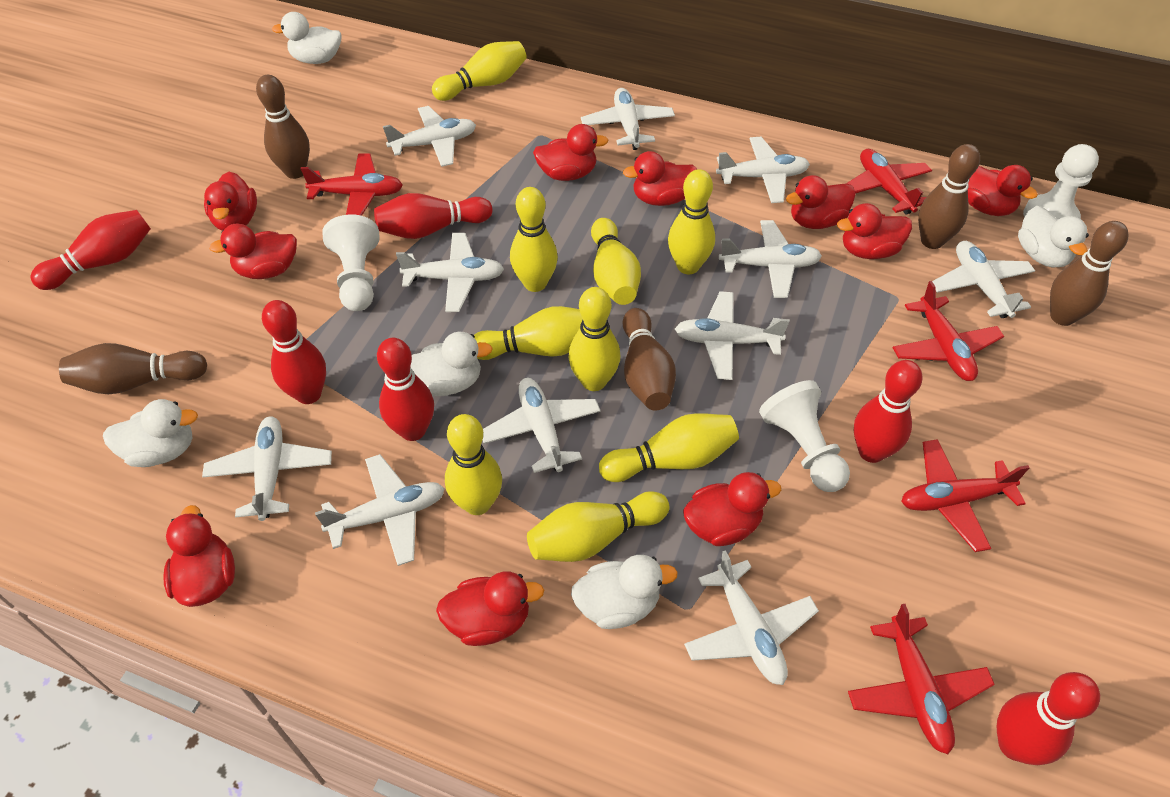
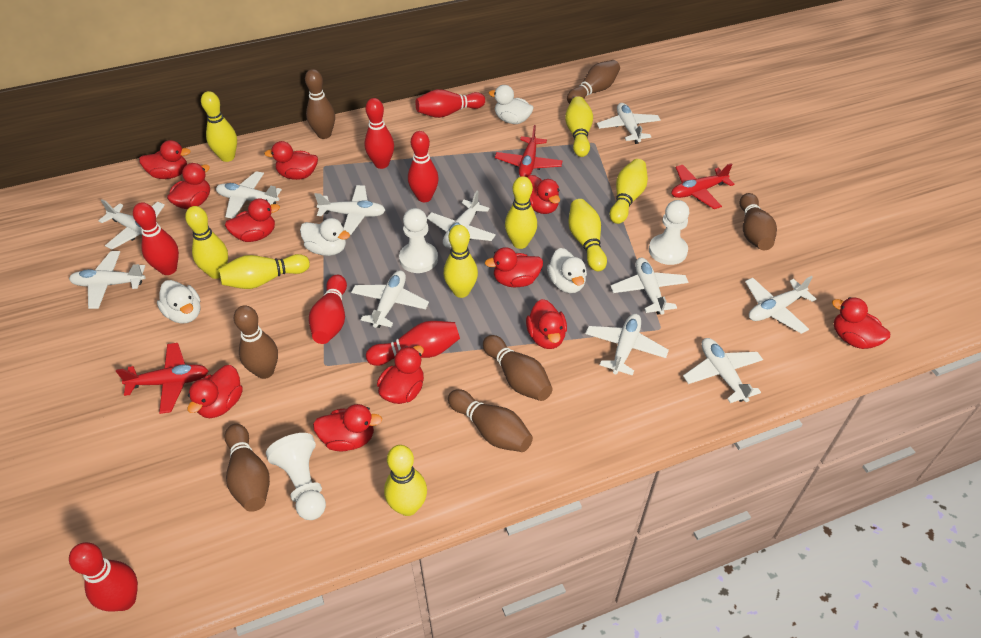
brown bowling pin: [59,343,207,394] [256,75,310,179] [623,308,676,411] [918,144,980,249] [1050,221,1129,326] = 5 -> [225,424,270,512] [234,305,278,379] [305,69,335,139] [448,389,533,452] [483,335,553,401] [567,60,620,104] [740,193,777,250] = 7
red bowling pin: [30,210,151,290] [262,300,326,404] [374,193,492,239] [377,338,434,441] [854,360,923,463] [997,672,1100,765] = 6 -> [69,542,138,611] [133,202,179,275] [309,275,347,344] [364,98,394,169] [366,321,460,366] [408,131,439,202] [415,89,485,118] = 7
red duck: [163,505,235,607] [204,172,257,230] [209,224,297,279] [436,571,544,646] [533,124,608,181] [623,151,697,206] [683,472,781,546] [786,175,855,229] [837,203,912,259] [968,165,1038,216] = 10 -> [139,140,191,179] [167,163,210,209] [187,365,243,418] [225,198,280,242] [264,141,318,180] [313,404,382,451] [377,345,424,404] [485,247,543,287] [526,299,567,349] [527,175,560,214] [832,297,890,349] = 11
red plane: [301,153,403,216] [847,149,932,214] [848,604,995,754] [892,281,1004,381] [901,439,1030,552] = 5 -> [116,343,208,414] [495,125,563,177] [672,163,734,209] = 3
white duck: [103,399,198,467] [272,12,342,64] [410,332,493,396] [571,555,678,629] [1018,206,1089,268] = 5 -> [157,280,201,323] [300,218,350,256] [489,85,534,124] [547,248,587,293] = 4

